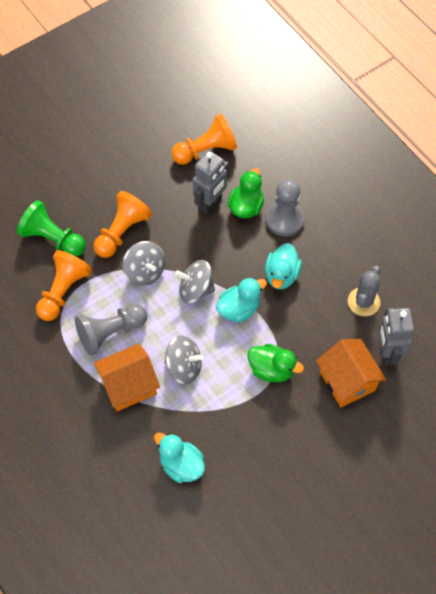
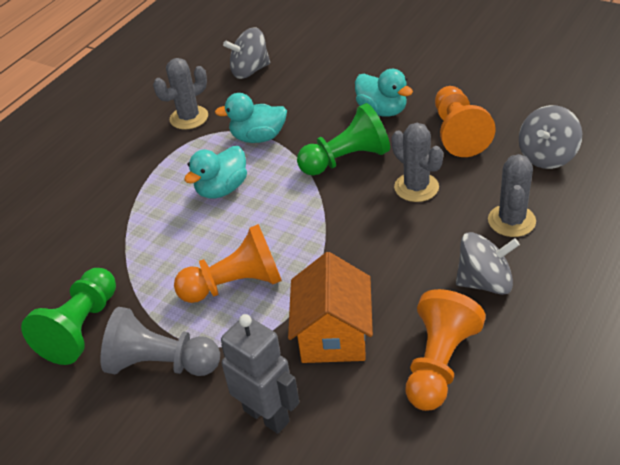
green duck: [228,168,264,218] [247,344,304,382] = 2 -> none = 0
green pawn: [17,200,86,257] = 1 -> [21,268,116,365] [297,103,390,176] = 2
grey cactus: [348,266,381,316] = 1 -> [153,58,208,130] [392,123,443,202] [488,154,536,237] = 3
grey pawn: [75,304,147,356] [265,179,305,236] = 2 -> [100,307,220,376] = 1
grey robot: [193,151,229,214] [378,308,414,365] = 2 -> [221,314,299,434] = 1
orange house: [94,343,160,411] [316,339,386,407] = 2 -> [288,252,373,363] = 1

